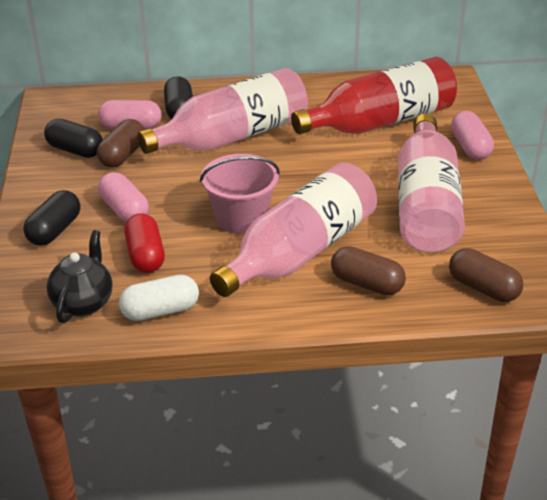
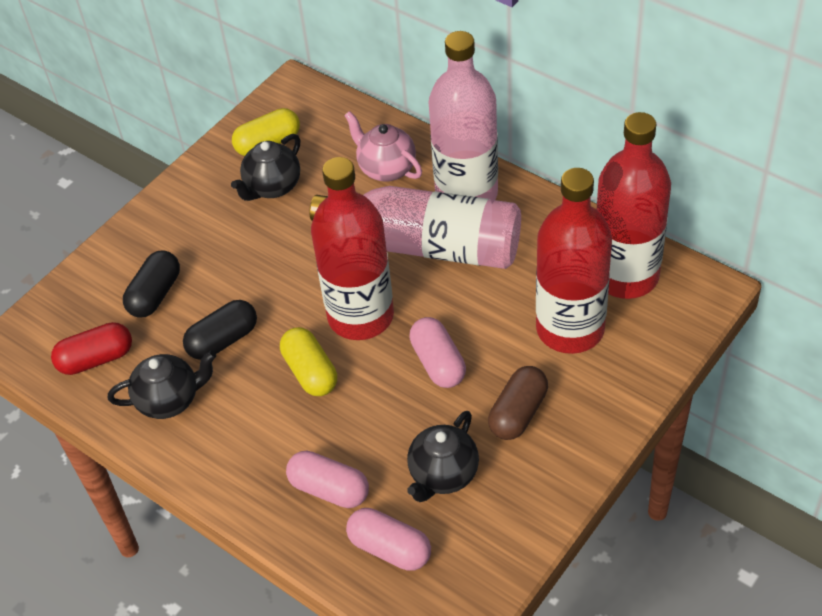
black capsule: [23,190,80,246] [44,119,103,158] [164,76,193,119] = 3 -> [123,251,180,318] [183,300,257,360] = 2
black teapot: [47,230,112,323] = 1 -> [108,351,216,419] [231,134,300,201] [407,411,479,502] = 3
brown capsule: [97,119,145,168] [331,246,406,295] [449,248,523,302] = 3 -> [488,366,548,440] = 1
pink bottle: [137,68,308,154] [210,162,377,297] [398,114,465,252] = 3 -> [309,186,521,269] [429,31,498,200] = 2
pink bucket: [200,154,280,234] = 1 -> none = 0
pink teapot: none = 0 -> [344,111,422,182] = 1
red bottle: [291,57,457,134] = 1 -> [311,157,394,340] [536,168,612,354] [597,112,671,299] = 3
white capsule: [119,275,199,321] = 1 -> none = 0
yellow capsule: none = 0 -> [232,108,300,156] [280,327,337,396] = 2

